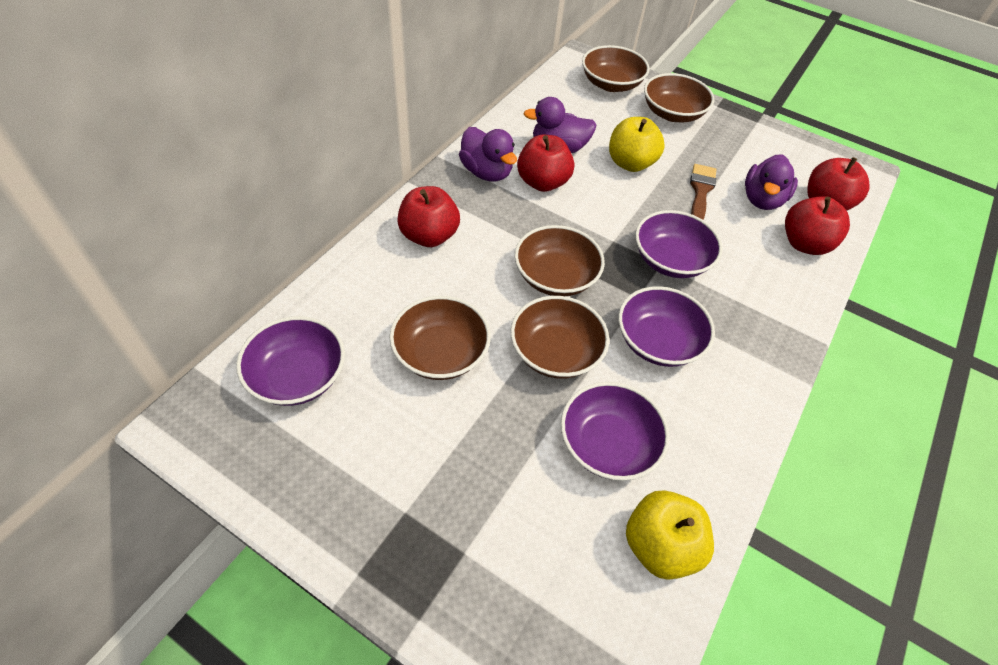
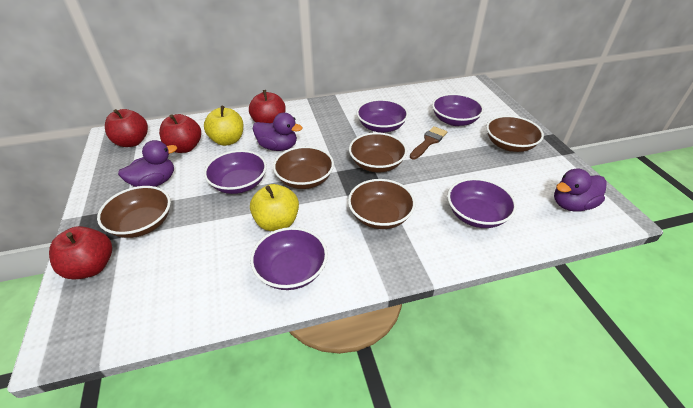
purple bowl: [236,316,345,406] [561,382,670,481] [618,286,715,367] [635,210,723,278] = 4 -> [204,150,267,194] [250,227,328,290] [356,99,408,133] [432,93,484,126] [447,178,517,228] = 5

